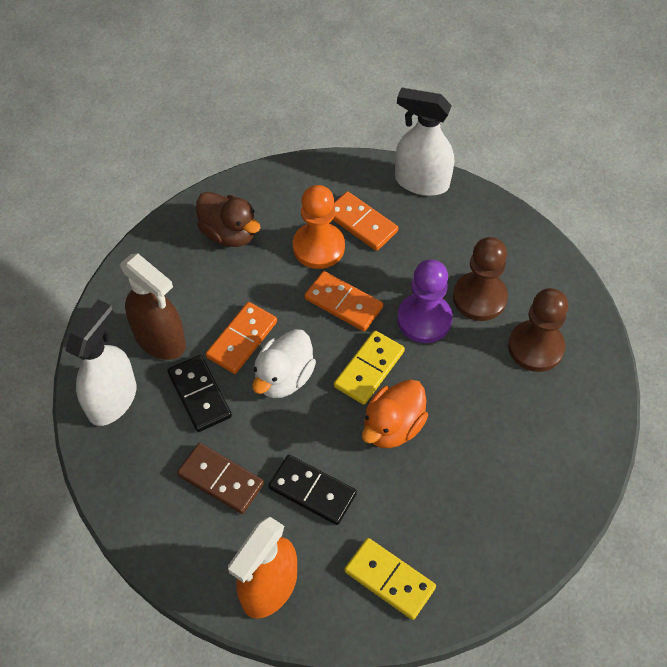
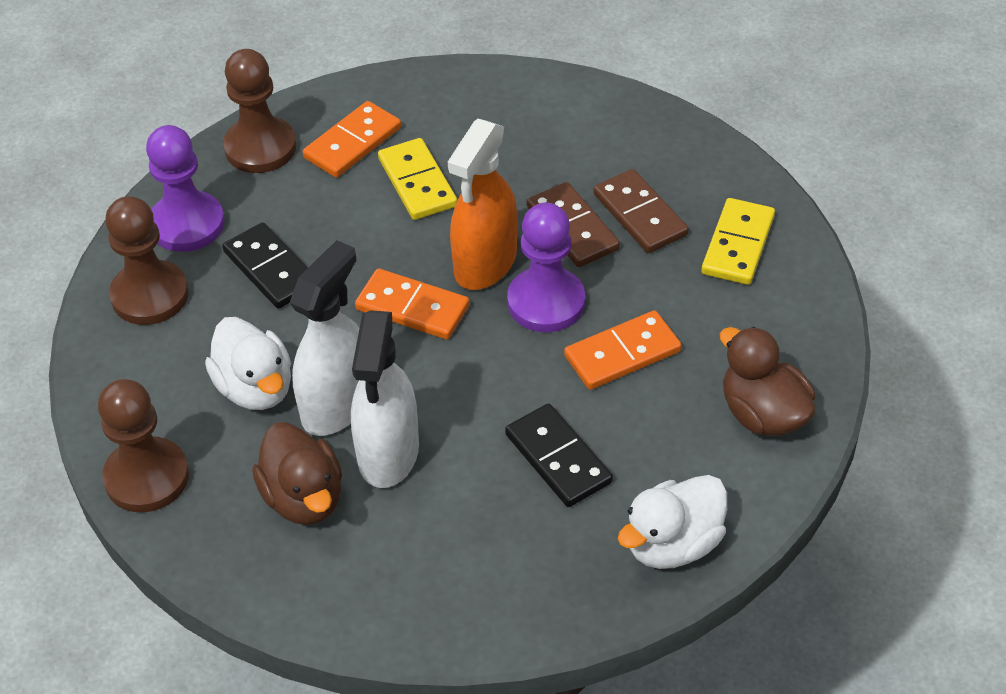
brown domino: [177,443,264,514] = 1 -> [527,182,620,267] [593,169,689,253] = 2
brown duck: [196,192,261,247] = 1 -> [252,422,342,525] [720,327,816,436] = 2
brown pawn: [453,237,508,321] [508,288,568,372] = 2 -> [98,379,189,513] [105,196,189,325] [223,49,296,173] = 3
brown spray bottle: [120,253,186,360] = 1 -> none = 0
orange duck: [362,379,428,448] = 1 -> none = 0
orange pawn: [293,185,345,269] = 1 -> none = 0
purple pawn: [397,259,453,343] = 1 -> [146,125,225,252] [507,202,585,332] = 2
white duck: [252,329,316,398] = 1 -> [205,317,291,410] [618,475,727,569] = 2

